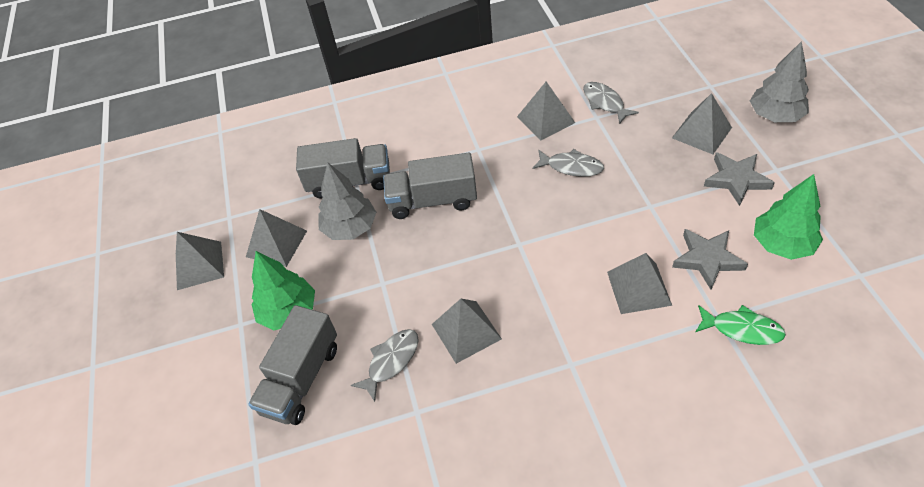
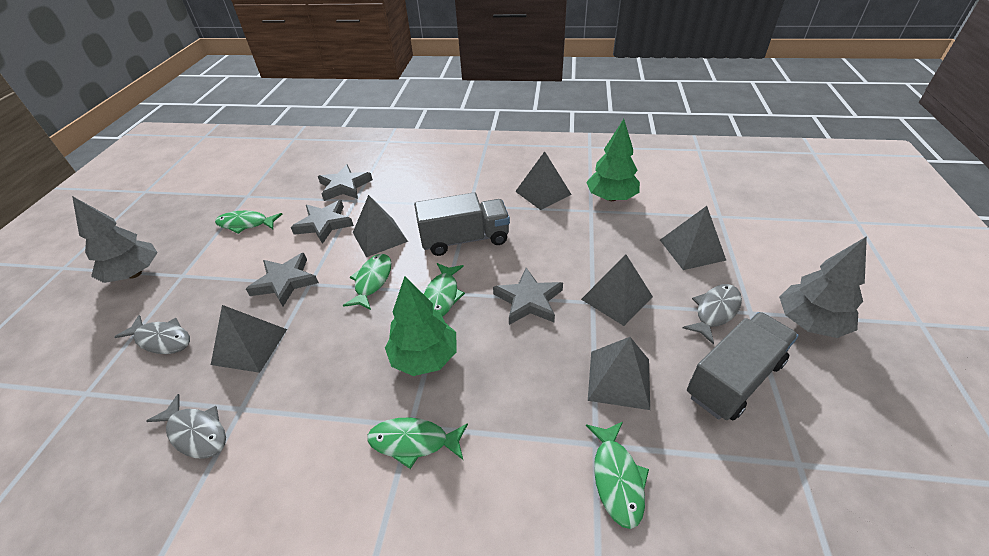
green fish: [695,305,786,345] = 1 -> [215,211,282,234] [343,254,392,310] [367,418,468,469] [424,263,465,317] [586,422,649,529] = 5
grey star: [672,229,748,290] [704,152,775,206] = 2 -> [246,253,319,306] [291,200,354,244] [318,164,373,201] [493,268,563,325] = 4
grey truck: [248,305,337,425] [296,138,390,198] [383,152,477,219] = 3 -> [414,192,510,256] [687,312,798,421] = 2

